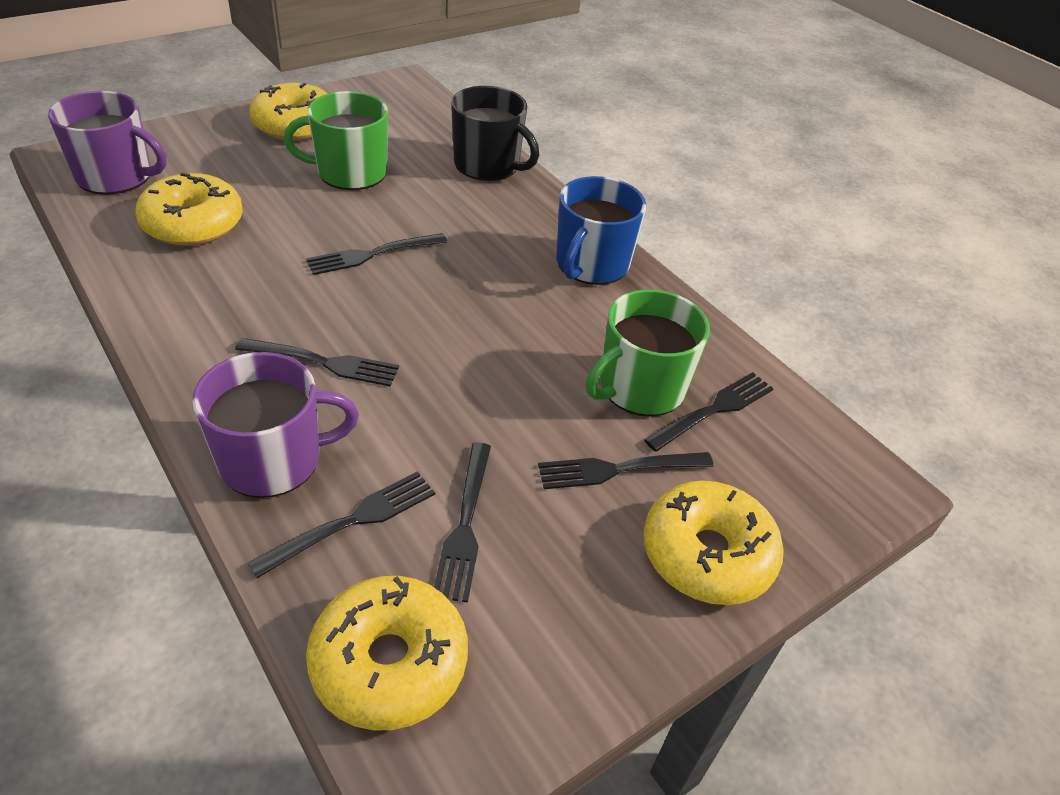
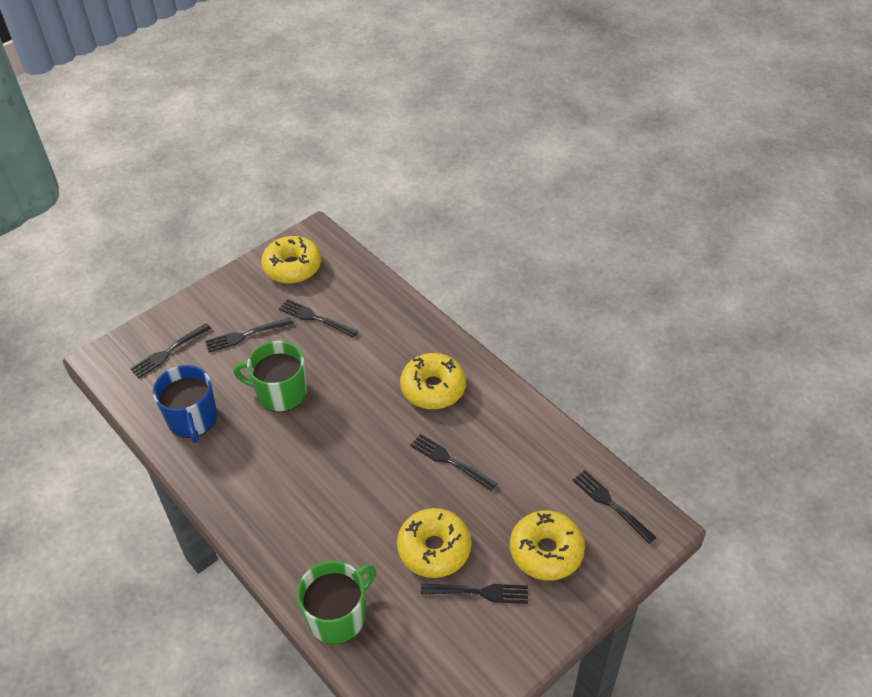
black mug: [451,86,539,181] = 1 -> none = 0
purple mug: [48,91,166,194] [192,352,359,498] = 2 -> none = 0

